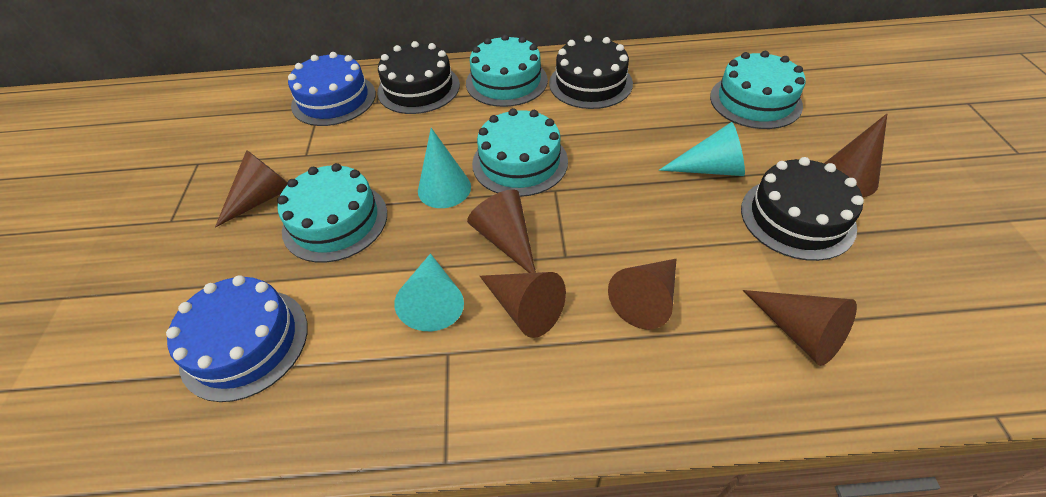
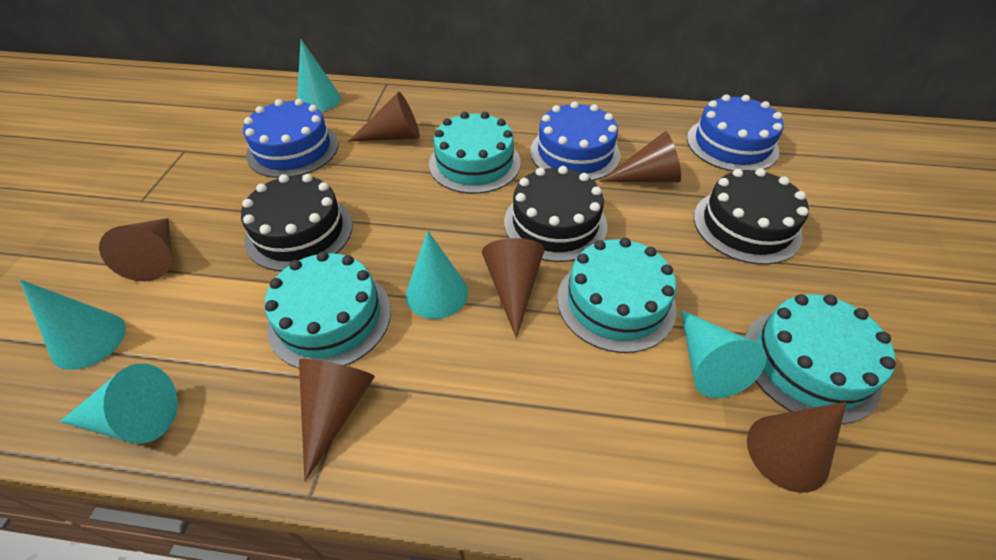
blue cake: [166,275,308,402] [288,52,376,126] = 2 -> [243,99,339,178] [530,101,621,181] [687,94,784,171] = 3
turquoise cone: [394,253,464,331] [418,128,471,208] [659,122,745,176] = 3 -> [20,280,126,370] [60,364,178,444] [297,39,341,112] [406,230,468,319] [681,310,766,398] = 5

